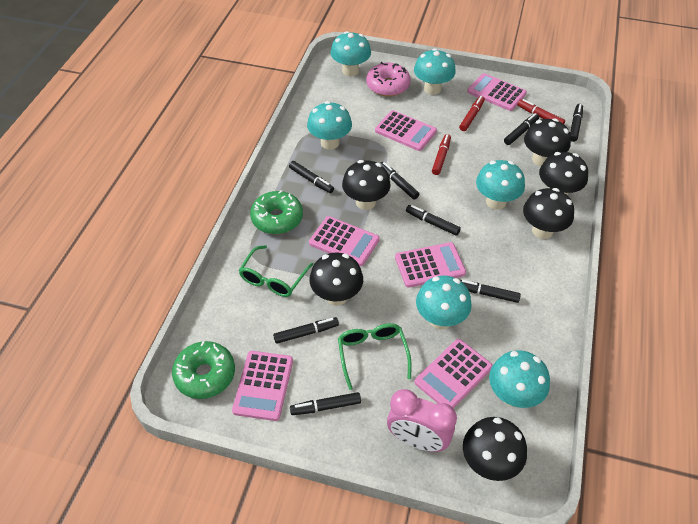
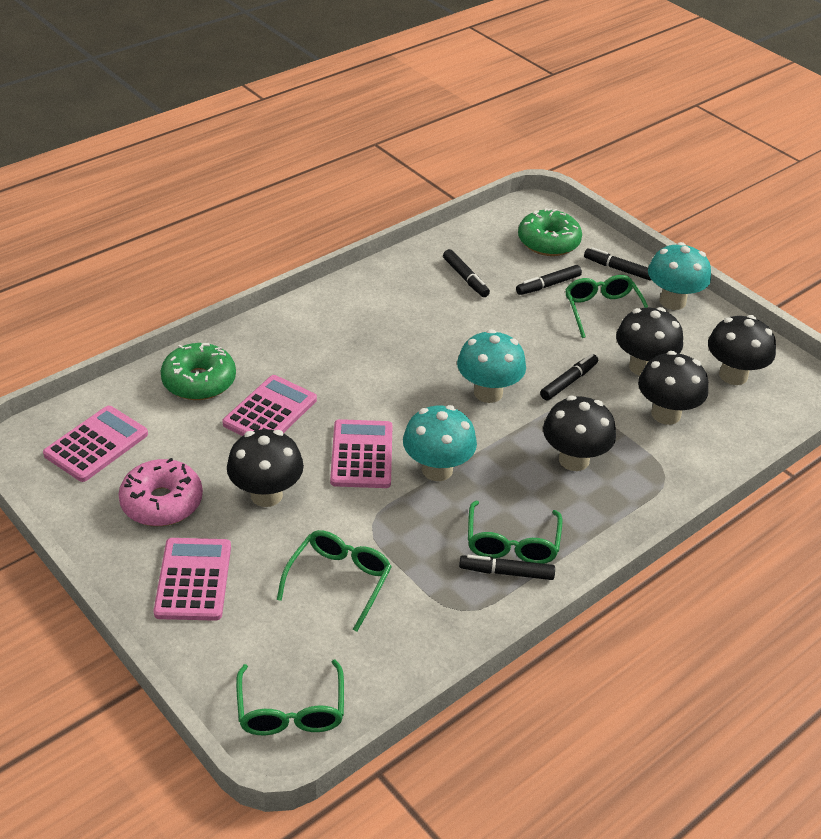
black marker: [273,317,339,344] [289,161,334,193] [290,392,361,415] [380,162,419,200] [406,205,461,236] [460,280,521,303] [504,113,539,145] [570,104,583,142] = 8 -> [443,249,490,297] [459,555,555,580] [516,265,582,295] [540,354,598,400] [584,247,651,281] = 5
black mushroom: [309,253,363,306] [342,160,391,210] [463,417,527,481] [523,188,574,239] [524,119,571,166] [539,152,588,196] = 6 -> [227,429,304,507] [543,395,616,471] [616,307,683,376] [638,351,708,425] [708,315,776,385] = 5
green glasses: [239,245,313,297] [338,323,412,390] = 2 -> [236,660,344,735] [277,530,392,632] [468,501,563,564] [565,275,648,338] = 4
pink calculator: [232,351,293,421] [309,216,380,266] [375,110,437,151] [395,242,466,288] [415,339,493,409] [467,73,527,111] = 6 -> [43,406,148,482] [153,538,231,621] [222,375,317,436] [330,419,393,488] = 4
pink clock: [387,389,457,452] = 1 -> none = 0
red marker: [432,134,451,175] [459,96,485,131] [517,99,565,124] = 3 -> none = 0
turquoise mushroom: [307,101,352,150] [330,31,371,76] [414,48,456,95] [416,276,472,330] [476,160,525,210] [489,350,550,408] = 6 -> [403,405,477,481] [457,329,526,403] [648,242,711,310] = 3

